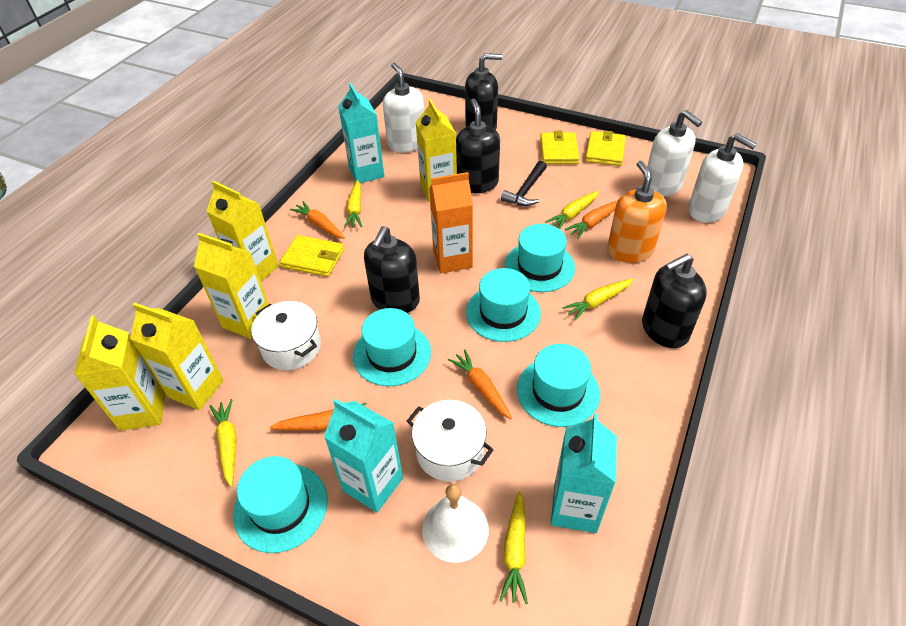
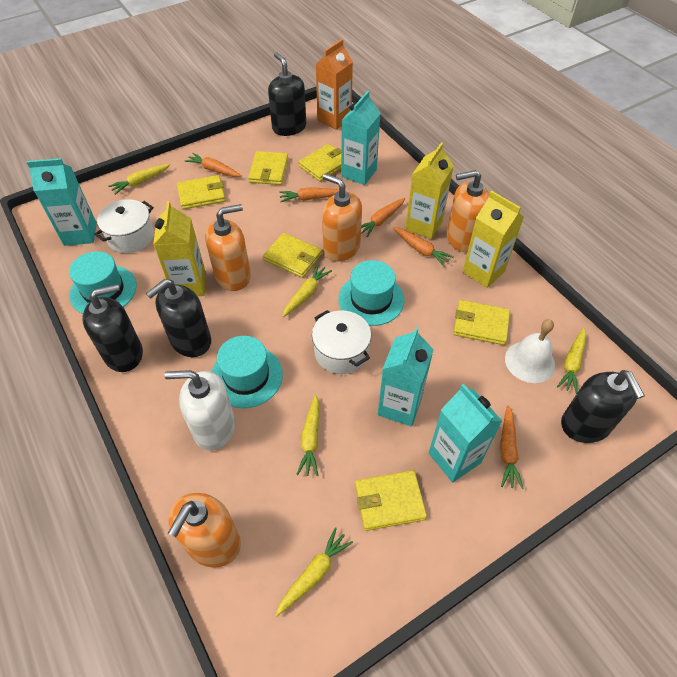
black hammer: [501,161,547,206] = 1 -> none = 0
orange carrot: [269,403,367,431] [290,201,345,239] [448,350,512,419] [565,201,618,239] = 4 -> [184,153,242,177] [279,187,339,202] [361,198,405,238] [393,227,454,267] [500,405,524,489] = 5
orange soap dispenser: [607,161,667,263] = 1 -> [168,493,241,568] [205,204,251,291] [322,173,362,261] [447,170,490,252] = 4
turquoise carton: [324,399,403,513] [338,83,385,183] [551,413,617,533] = 3 -> [26,158,97,246] [341,91,381,185] [378,327,434,427] [429,384,502,482] = 4
turquoise hat: [233,456,328,553] [353,308,431,386] [466,268,541,342] [504,224,575,292] [517,344,600,427] = 5 -> [69,251,137,314] [211,336,283,408] [338,260,405,326] = 3
white soap dispenser: [383,63,424,152] [643,110,702,197] [688,133,757,223] = 3 -> [165,370,235,451] = 1
yellow carton: [74,316,166,431] [131,303,224,410] [194,233,269,339] [207,181,279,281] [416,99,457,202] = 5 -> [153,201,206,296] [405,142,454,239] [462,191,524,288] = 3
yellow wallet: [280,235,344,277] [540,131,580,164] [585,131,626,166] = 3 -> [177,175,225,210] [248,151,288,185] [263,233,322,278] [298,144,341,182] [355,470,427,531] [453,300,510,345] = 6

